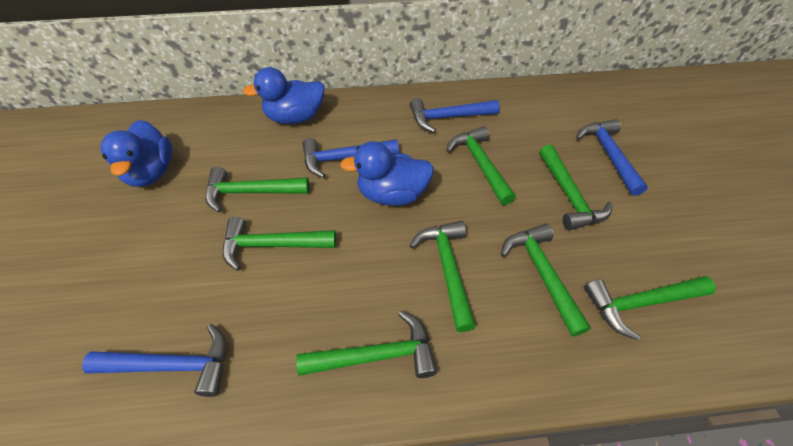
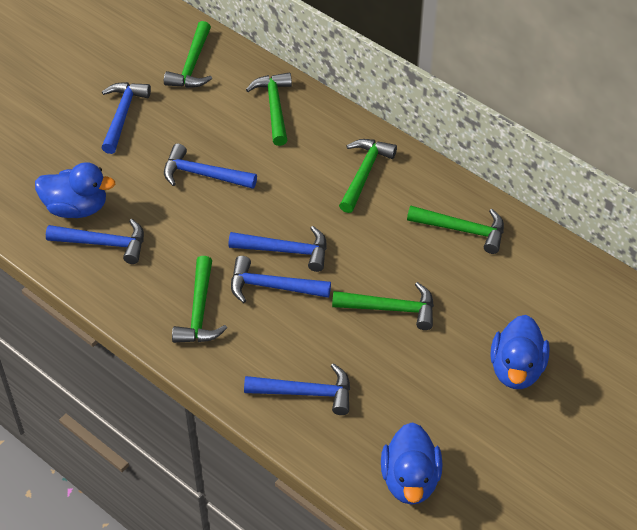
blue hammer: [82,324,226,397] [302,138,399,178] [409,98,500,133] [576,119,648,196] = 4 -> [46,219,144,264] [101,82,151,154] [164,144,257,189] [228,226,327,272] [231,256,331,303] [244,363,350,415] = 6
green hammer: [205,167,310,213] [223,217,336,271] [296,311,437,378] [410,221,476,332] [446,126,516,205] [501,224,591,337] [539,145,613,230] [584,276,716,341] = 8 -> [164,21,212,88] [172,256,227,343] [246,72,292,146] [332,282,434,330] [339,139,397,213] [407,206,504,254] = 6

